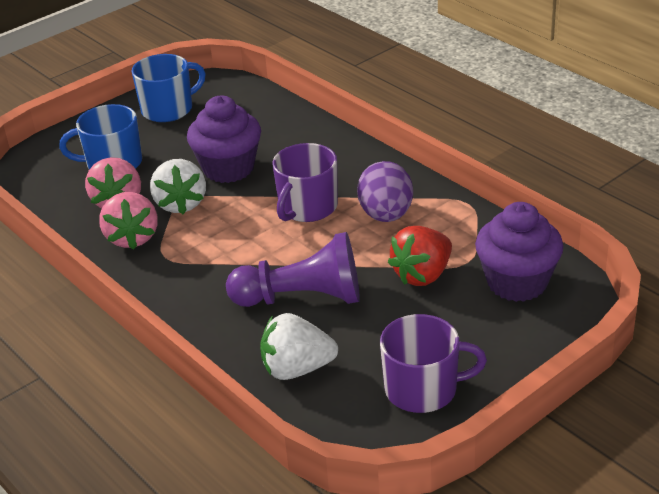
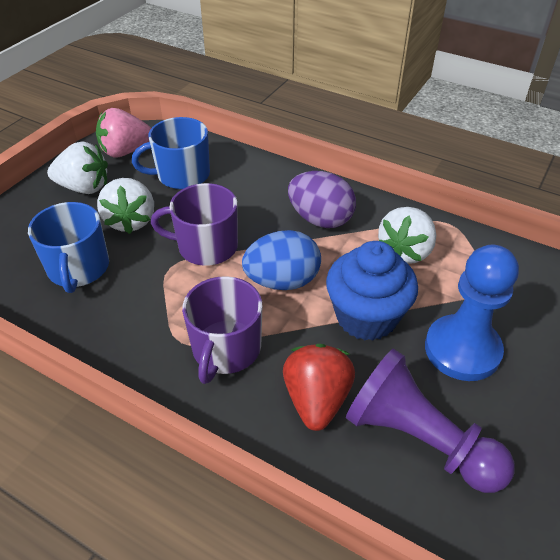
blue cupcake: none = 0 -> [326,241,418,341] = 1
blue egg: none = 0 -> [242,230,321,290] = 1
blue pawn: none = 0 -> [425,245,519,381] = 1
pink strawberry: [85,157,141,208] [99,192,158,250] = 2 -> [96,108,151,158] = 1
purple cupcake: [187,95,261,183] [475,202,564,302] = 2 -> none = 0
white strawberry: [150,159,206,214] [260,313,338,380] = 2 -> [47,141,108,194] [97,178,154,234] [378,207,436,264] = 3

